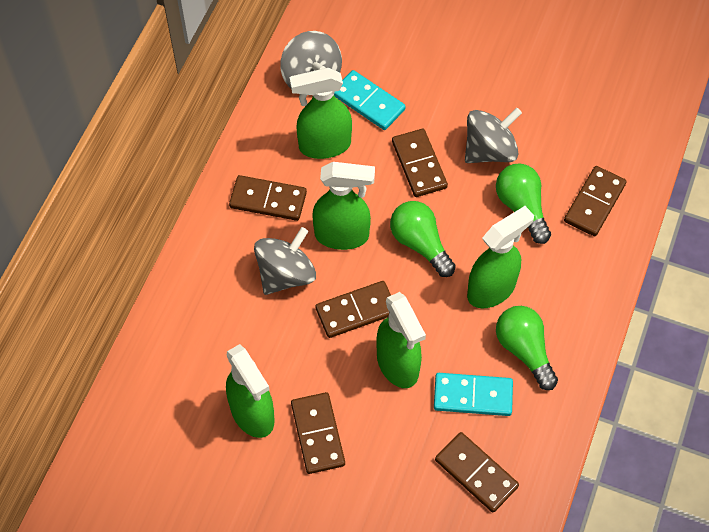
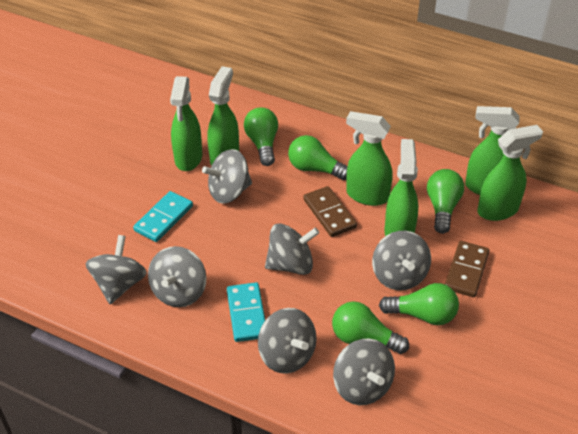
brown domino: [229,175,307,221] [291,392,345,474] [316,281,391,338] [392,129,448,197] [435,432,519,513] [564,166,627,236] = 6 -> [303,186,357,237] [445,241,489,297] = 2
green light bulb: [390,201,456,277] [496,163,551,244] [496,306,558,390] = 3 -> [244,107,278,166] [288,135,348,180] [332,301,409,354] [379,283,459,325] [427,169,464,234] = 5
green spray bottle: [226,344,274,438] [289,68,352,159] [312,162,375,250] [376,292,426,388] [467,206,534,308] = 5 -> [170,76,202,171] [207,66,239,166] [346,111,393,206] [384,139,418,236] [465,106,520,195] [477,125,543,221] = 6
grey spinning top: [254,227,316,295] [280,31,342,88] [465,108,522,163] = 3 -> [85,235,147,304] [148,246,206,307] [202,149,252,204] [258,308,317,373] [265,223,319,275] [333,339,395,405] [372,231,431,291] = 7

